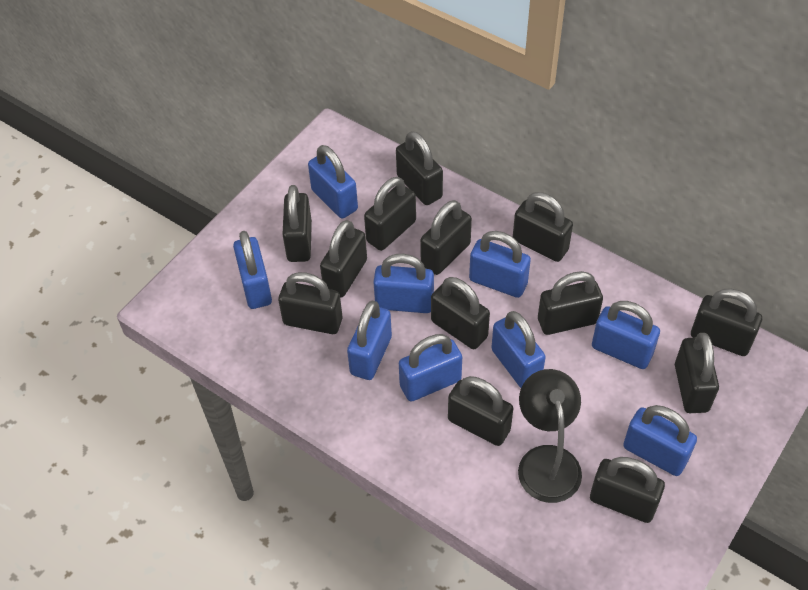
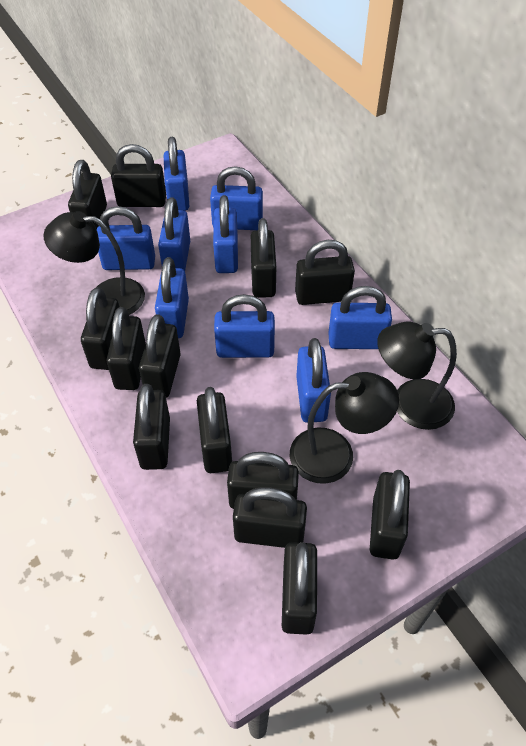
black lamp: [518,369,582,503] = 1 -> [43,211,145,315] [290,372,399,484] [377,322,457,430] = 3

